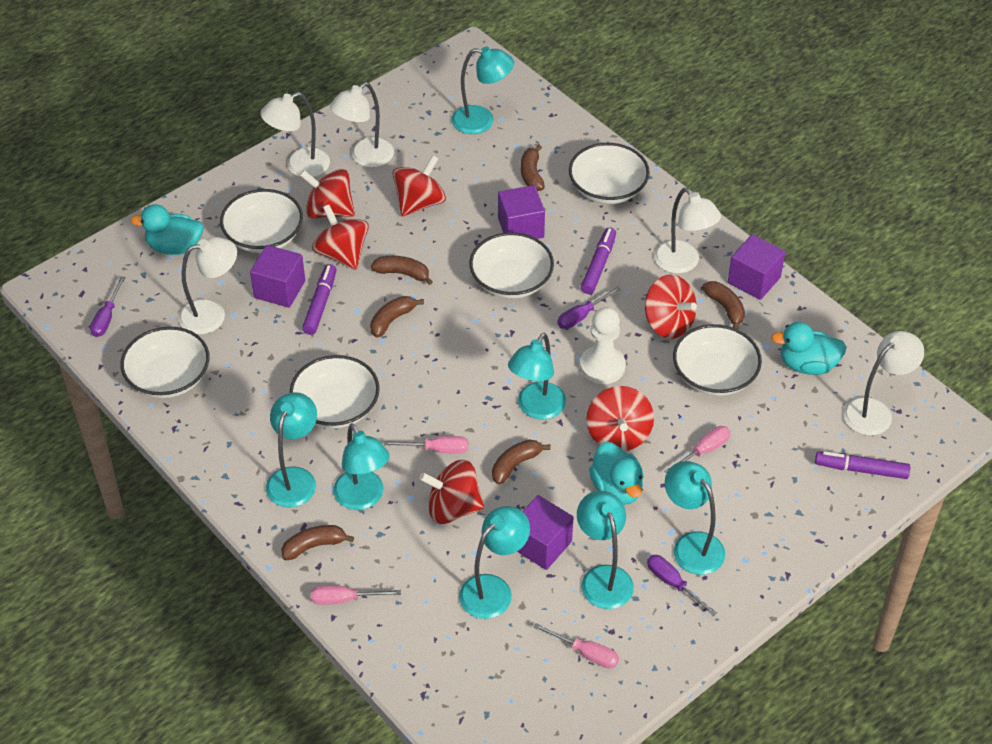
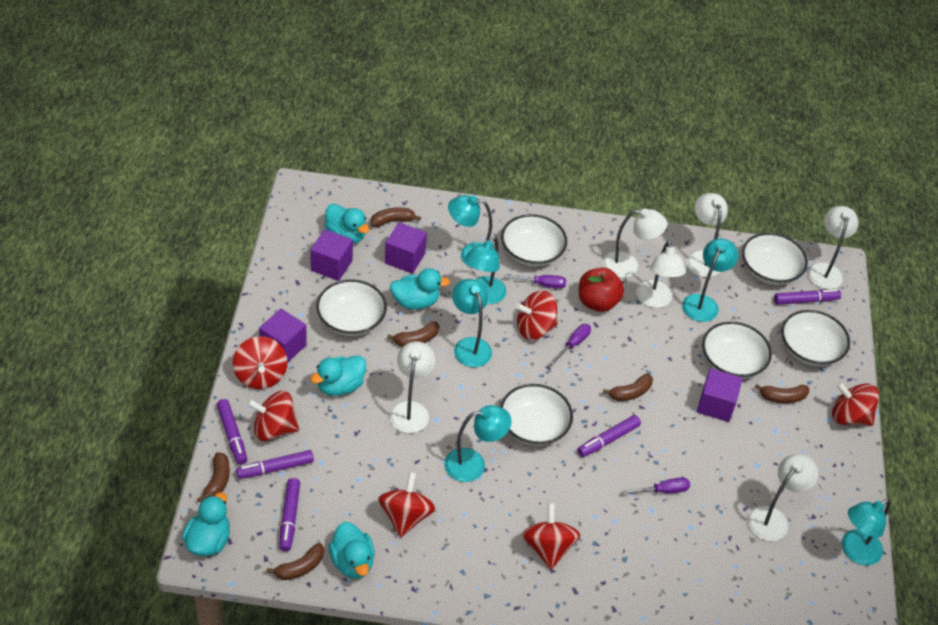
pink screwdriver: [311,586,401,605] [384,436,468,454] [534,623,619,668] [664,426,730,474] = 4 -> none = 0
purple marker: [302,264,337,335] [581,227,616,294] [815,451,910,479] = 3 -> [217,399,247,465] [236,450,314,479] [279,478,300,551] [577,415,641,457] [774,289,841,305] = 5
red apple: none = 0 -> [579,268,624,312] = 1
turquoise duck: [131,204,203,255] [589,442,644,505] [771,322,847,375] = 3 -> [182,492,230,556] [310,355,366,396] [325,204,369,244] [329,522,375,579] [390,268,450,310] = 5
turquoise lamp: [266,392,317,507] [333,423,390,510] [452,47,514,134] [459,506,530,619] [508,333,566,420] [577,491,634,609] [665,461,725,575] = 7 -> [444,405,512,482] [448,195,492,269] [452,279,492,367] [465,236,506,304] [682,238,738,322] [842,499,891,566] = 6
white lamp: [178,237,237,334] [260,92,330,177] [330,82,394,167] [654,188,721,273] [843,331,924,435] = 5 -> [389,341,435,433] [603,208,667,278] [636,241,686,308] [687,193,728,277] [747,454,818,541] [807,206,858,289] = 6
white pawn: [580,307,626,384] = 1 -> none = 0

